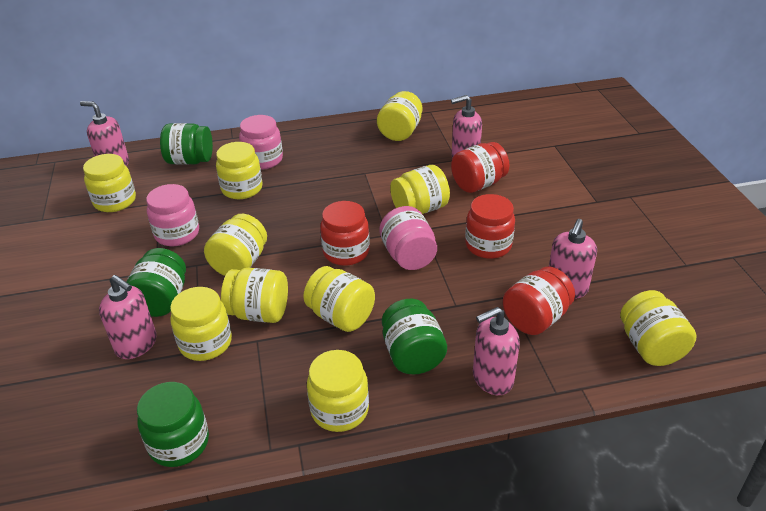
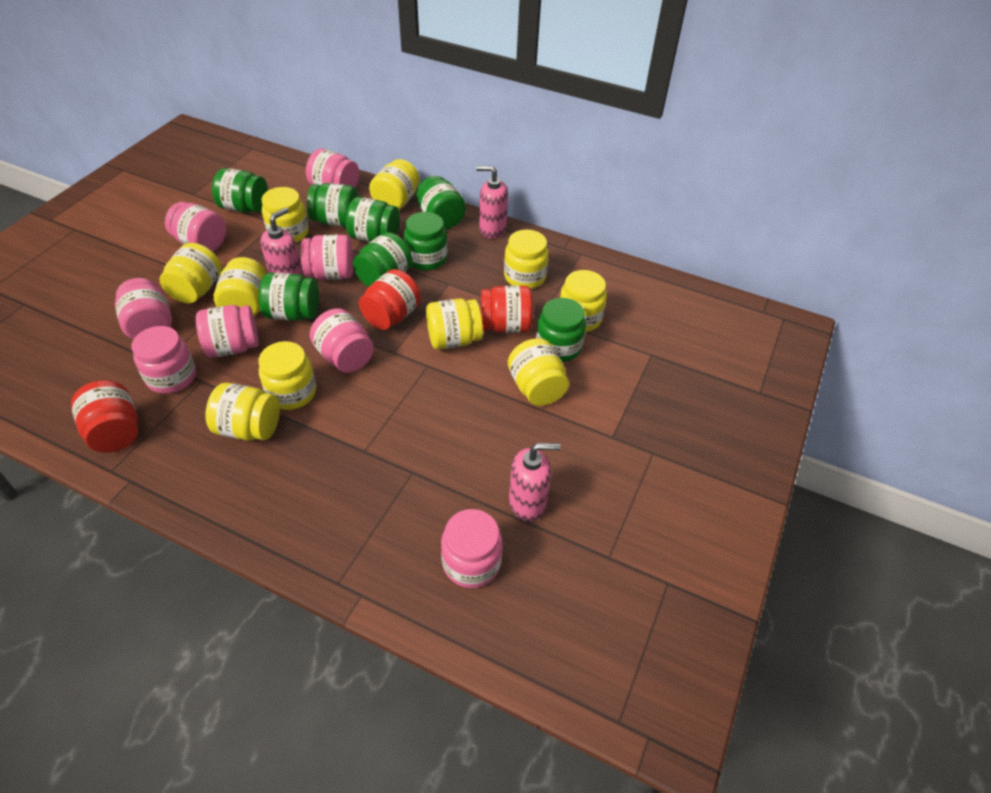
green jar: [126,248,186,317] [137,382,209,467] [160,123,213,165] [382,299,447,375] = 4 -> [212,168,268,213] [259,272,319,321] [307,183,358,227] [346,197,400,242] [353,232,412,287] [404,212,448,271] [416,176,466,229] [536,298,586,362] = 8
pink jar: [146,184,199,246] [239,115,283,170] [379,206,437,270] = 3 -> [115,278,172,339] [131,326,196,394] [165,202,226,252] [196,305,259,358] [301,235,353,280] [306,149,359,188] [310,308,374,373] [441,509,503,588] = 8
pink soap dispenser: [80,101,129,166] [99,275,157,359] [451,95,482,158] [473,307,520,395] [549,219,597,299] = 5 -> [260,208,303,275] [476,166,508,238] [509,443,561,522] = 3
red jar: [320,201,370,266] [451,142,510,193] [465,194,515,259] [503,267,575,335] = 4 -> [71,380,138,453] [359,269,421,330] [481,286,533,333] = 3

